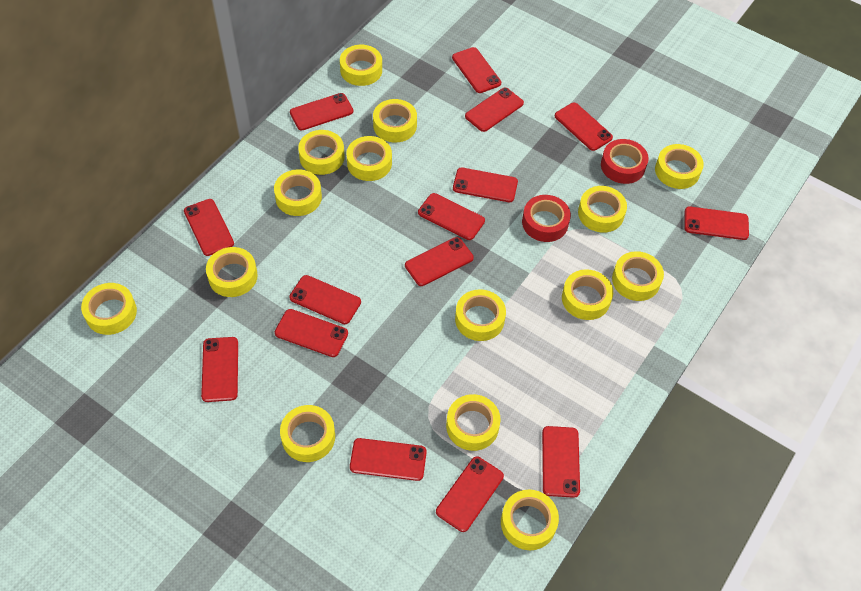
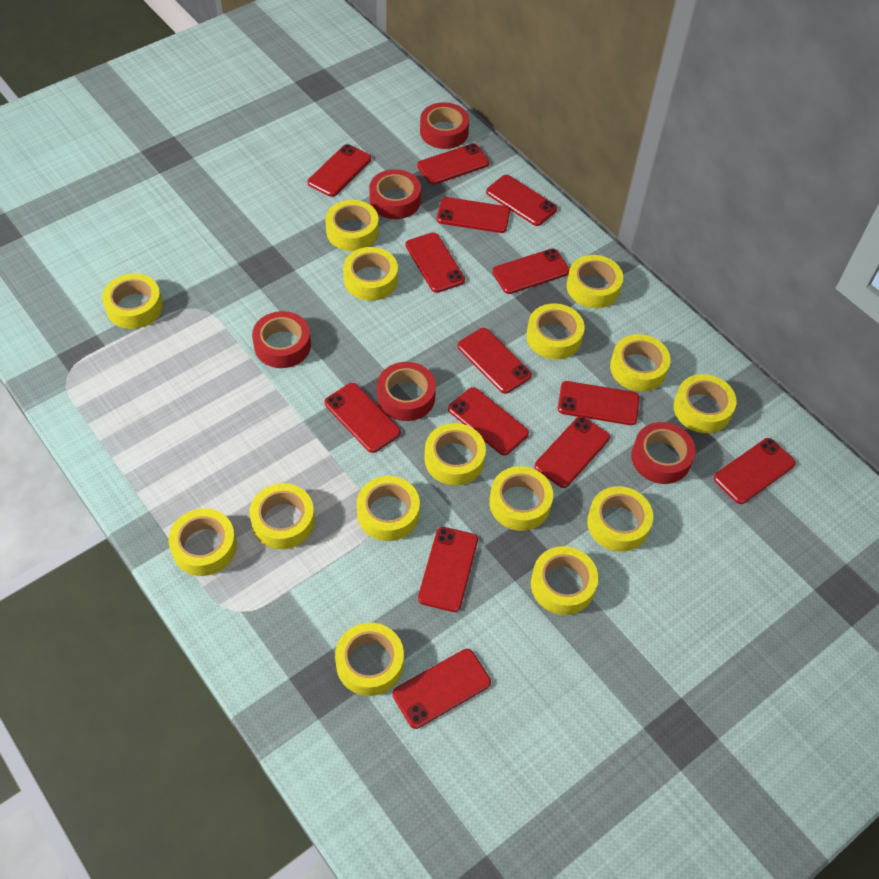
red phone: [184,199,234,256] [201,337,238,402] [275,309,348,357] [289,275,361,324] [290,93,353,130] [350,438,427,481] [405,237,474,286] [418,193,485,240] [436,457,504,532] [452,47,501,93] [453,167,518,202] [465,88,524,132] [542,426,580,498] [555,103,613,151] [684,206,749,240] = 15 -> [308,144,371,197] [324,383,401,453] [393,649,491,729] [405,232,465,293] [417,144,489,185] [418,527,478,612] [437,197,510,233] [448,387,529,455] [458,328,532,394] [486,175,557,226] [492,248,569,294] [534,416,610,488] [558,381,639,425] [714,438,796,504] = 14
red tape: [522,195,571,242] [601,139,649,184] = 2 -> [252,311,311,368] [369,169,421,219] [377,362,436,421] [420,102,469,149] [631,422,696,484] = 5

